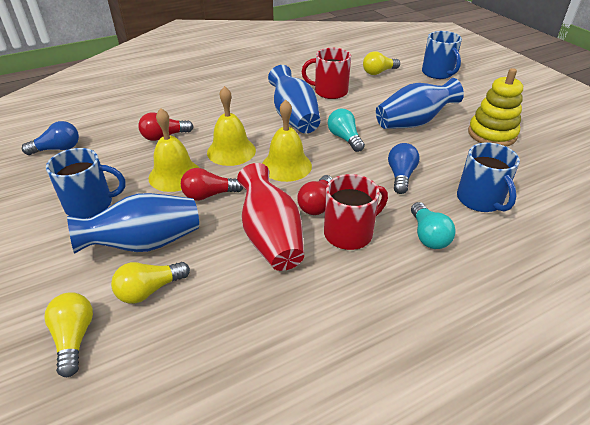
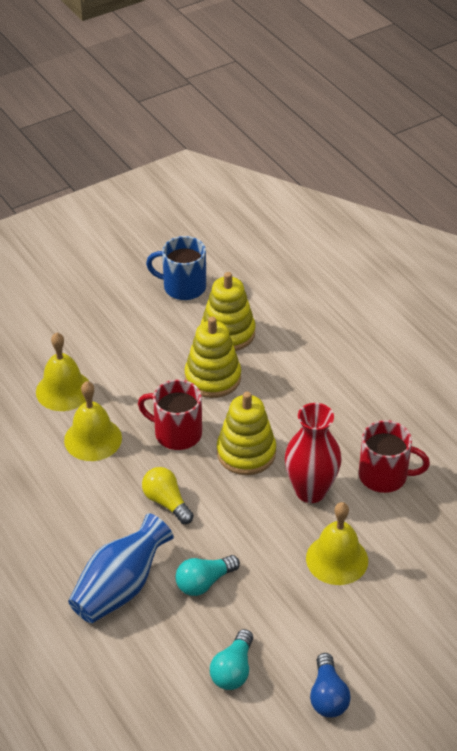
blue light bulb: [22,121,79,155] [388,143,419,194] = 2 -> [310,653,351,718] = 1
blue mug: [46,148,126,218] [422,31,462,79] [457,143,520,212] = 3 -> [146,236,206,300] = 1
blue vase: [67,193,199,254] [268,65,320,133] [376,78,464,129] = 3 -> [68,513,174,623] = 1
red light bulb: [138,112,194,141] [181,168,243,201] [297,175,333,215] = 3 -> none = 0
yellow light bulb: [44,292,93,377] [111,262,190,304] [363,51,400,75] = 3 -> [142,467,194,524] = 1
yellow stacking toy: [468,68,523,146] = 1 -> [185,317,241,398] [201,272,255,351] [217,392,276,475] = 3

